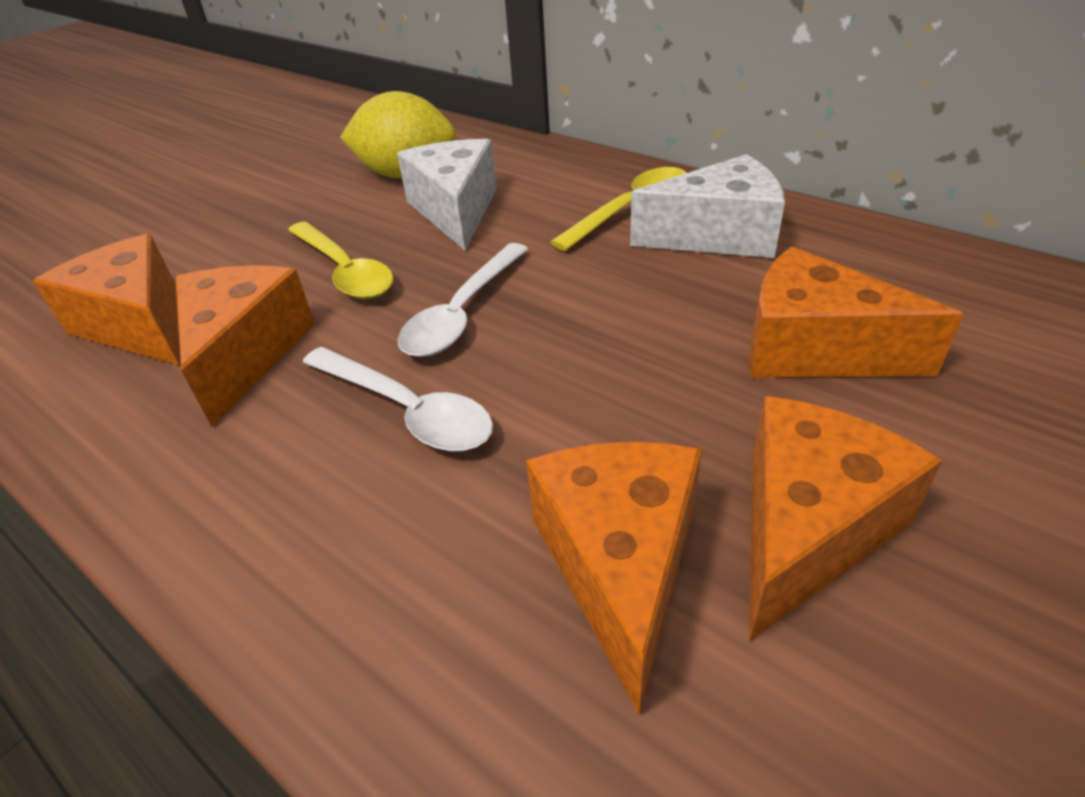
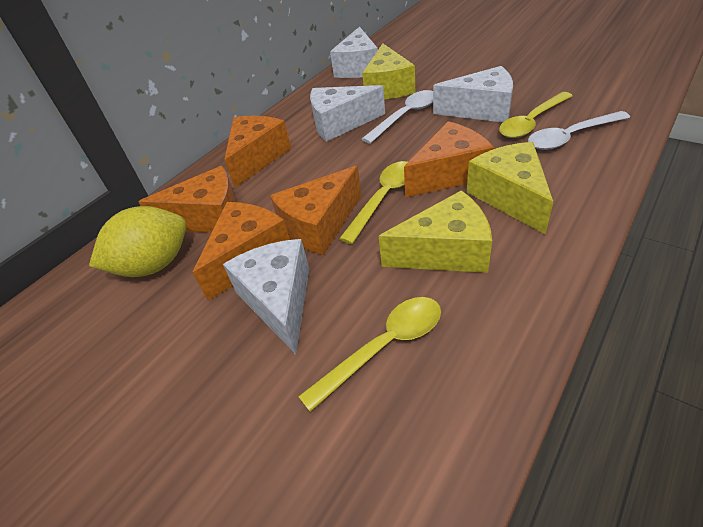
white cheese: [397,139,497,251] [630,154,785,258] = 2 -> [223,239,309,354] [310,85,385,142] [330,26,378,78] [433,66,513,122] = 4
yellow cheese: none = 0 -> [362,43,415,99] [379,190,492,273] [467,142,553,235] = 3
yellow spoon: [288,221,394,299] [550,167,686,251] = 2 -> [298,297,441,412] [339,161,408,244] [499,92,572,138] = 3

